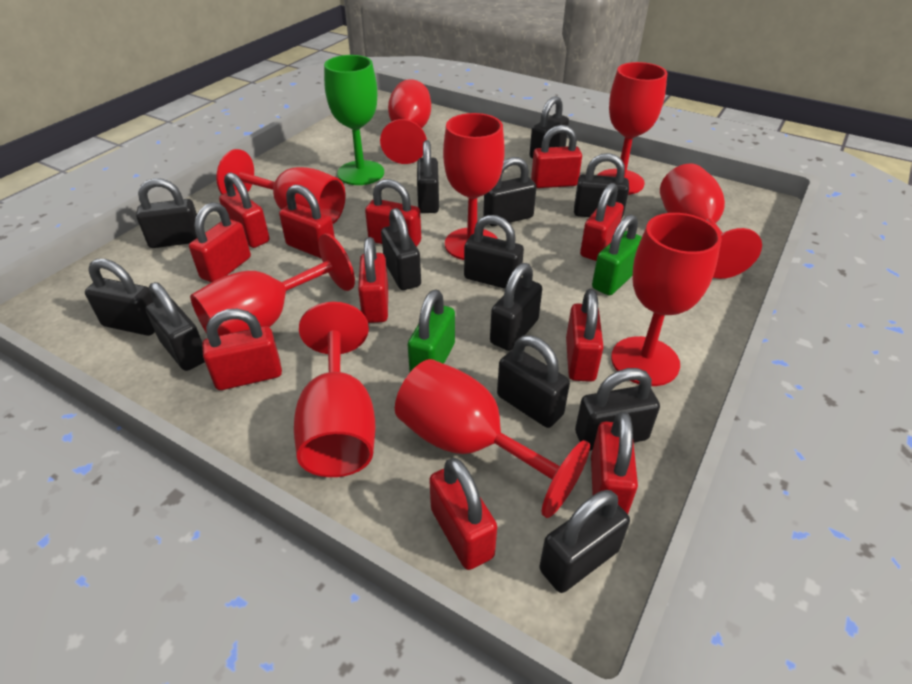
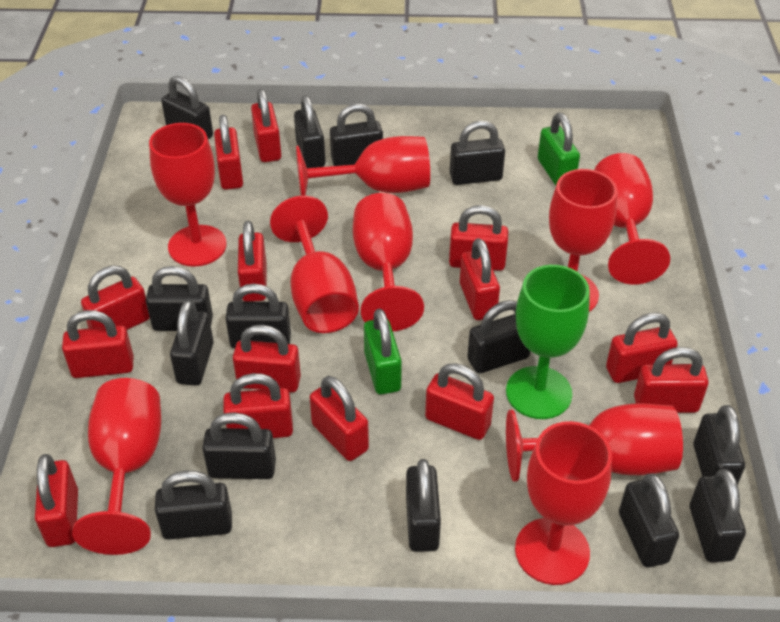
black padlock: [85,259,155,336] [136,178,197,248] [146,282,205,371] [381,208,421,290] [417,140,439,213] [464,215,524,289] [483,157,536,226] [490,263,542,351] [497,335,570,428] [530,96,569,158] [539,490,630,593] [574,153,629,219] [575,368,660,451] = 13 -> [146,266,213,331] [155,471,232,540] [161,76,213,140] [170,300,214,386] [202,412,276,479] [226,284,291,349] [294,95,325,168] [330,104,383,166] [406,459,441,552] [450,121,505,185] [467,300,530,374] [619,473,679,568] [690,469,746,563] [694,405,745,485] = 14
red padlock: [189,202,251,283] [202,309,282,390] [219,172,270,248] [279,185,335,259] [358,237,388,323] [365,179,421,247] [429,458,497,570] [531,125,582,188] [566,289,604,382] [580,183,624,261] [591,411,638,514] = 11 -> [35,454,78,547] [62,310,134,378] [81,266,150,330] [214,115,243,190] [223,373,293,438] [233,325,301,392] [238,221,267,302] [251,89,281,162] [310,376,369,461] [425,363,494,440] [449,205,508,271] [460,238,500,320] [606,313,678,383] [634,347,709,413] = 14

